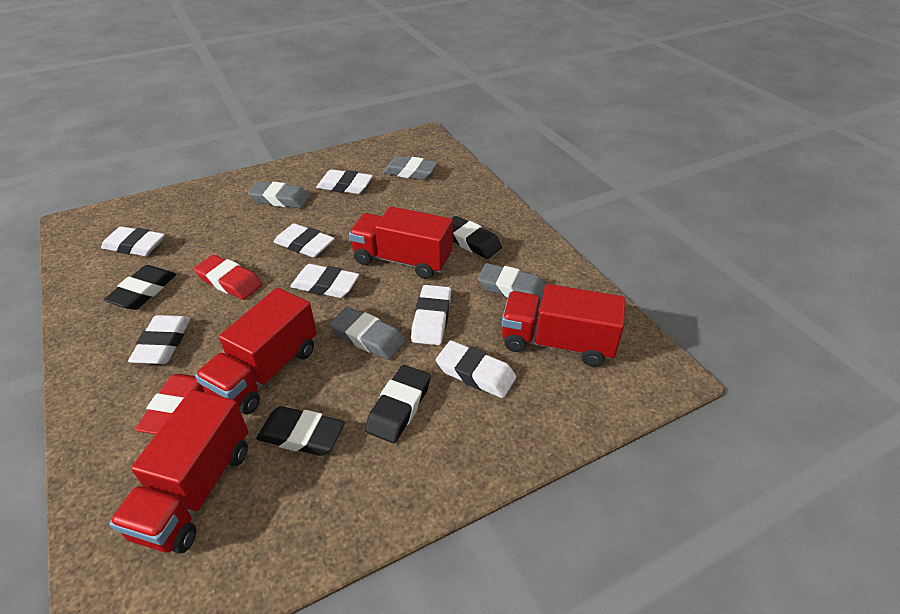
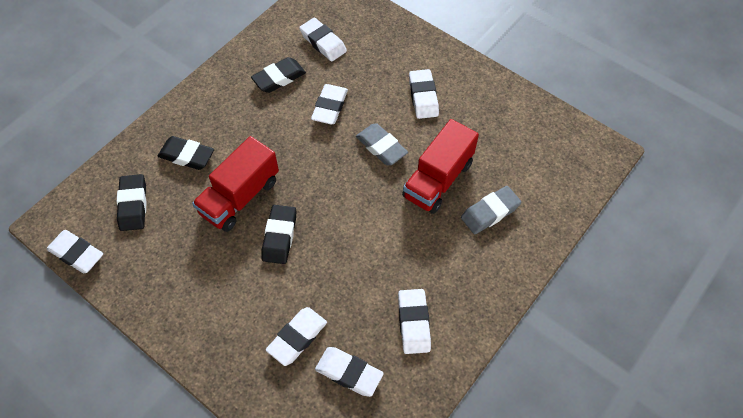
grey eraser: [248,181,310,208] [330,307,406,360] [383,156,438,180] [477,263,546,304] = 4 -> [356,123,408,165] [461,186,522,234] = 2
red eraser: [135,374,204,434] [194,255,262,300] = 2 -> none = 0
red truck: [109,390,248,554] [195,288,317,415] [349,206,453,279] [502,284,626,367] = 4 -> [192,136,279,232] [402,119,479,214] = 2

